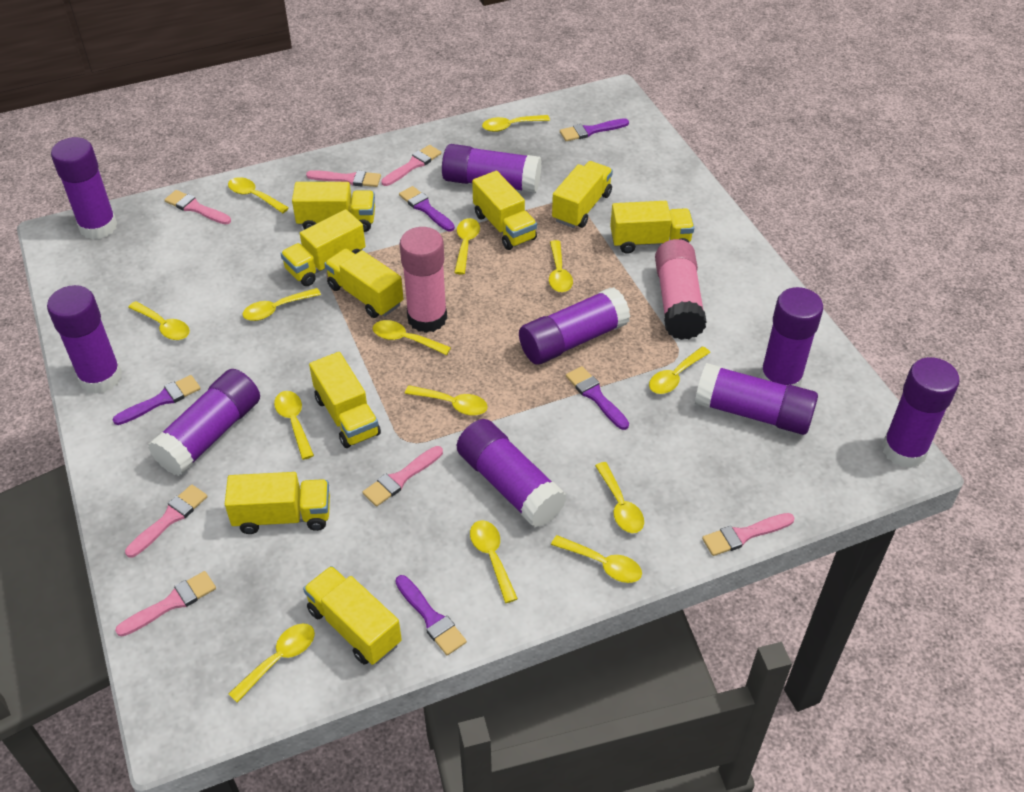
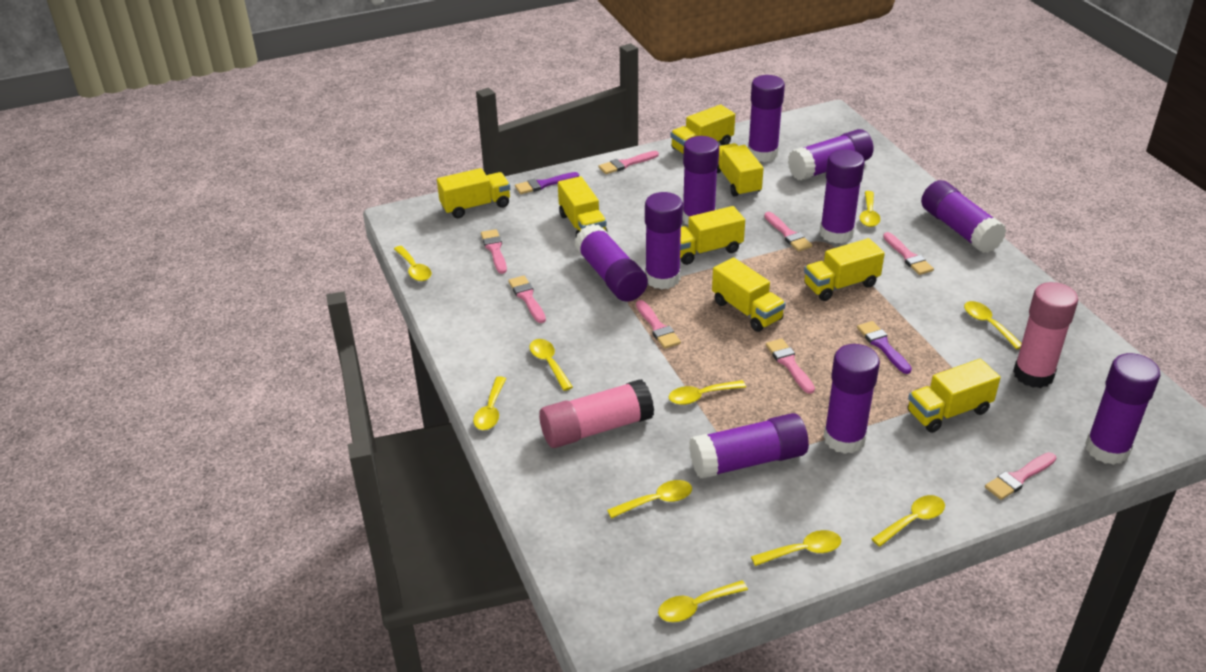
pink brush: [115,571,216,637] [125,484,207,558] [165,190,231,224] [306,170,381,187] [363,446,443,506] [381,145,441,186] [702,513,795,556] = 7 -> [481,229,507,274] [508,276,546,323] [599,151,659,174] [636,300,681,349] [764,212,813,252] [766,339,815,394] [883,232,934,275] [985,452,1056,500] = 8
purple brush: [113,375,201,425] [395,575,467,655] [399,186,455,231] [560,118,629,141] [566,366,629,430] = 5 -> [515,172,579,194] [857,321,912,374] = 2
purple glue stick: [47,285,122,394] [51,137,117,239] [148,369,260,476] [442,144,542,193] [457,419,567,528] [519,287,630,364] [695,363,818,435] [759,287,823,387] [882,357,960,468] = 9 -> [574,224,648,302] [645,192,683,290] [682,136,719,225] [689,413,809,479] [748,75,785,162] [788,129,874,181] [820,149,865,244] [824,344,880,454] [921,180,1007,253] [1085,353,1160,465] = 10
yellow spoon: [128,301,190,340] [228,177,289,213] [228,623,315,703] [242,288,321,321] [274,391,314,460] [373,320,451,355] [405,385,488,416] [454,218,480,275] [470,520,518,603] [482,115,550,132] [549,240,573,292] [551,535,642,583] [595,462,644,533] [649,346,710,394] = 14 -> [394,246,432,281] [473,376,506,430] [529,339,573,391] [607,480,692,519] [658,580,748,622] [669,380,746,405] [751,530,841,566] [859,191,880,227] [872,495,945,547] [964,301,1022,349] = 10
yellow truck: [225,472,330,534] [280,209,365,286] [292,182,375,232] [303,566,402,665] [309,352,381,448] [324,249,404,318] [472,171,537,250] [552,161,613,228] [610,201,694,254] = 9 -> [437,168,510,218] [558,176,608,237] [671,105,735,154] [680,206,745,265] [712,257,786,332] [717,143,764,197] [804,238,885,301] [907,359,1001,433] = 8

